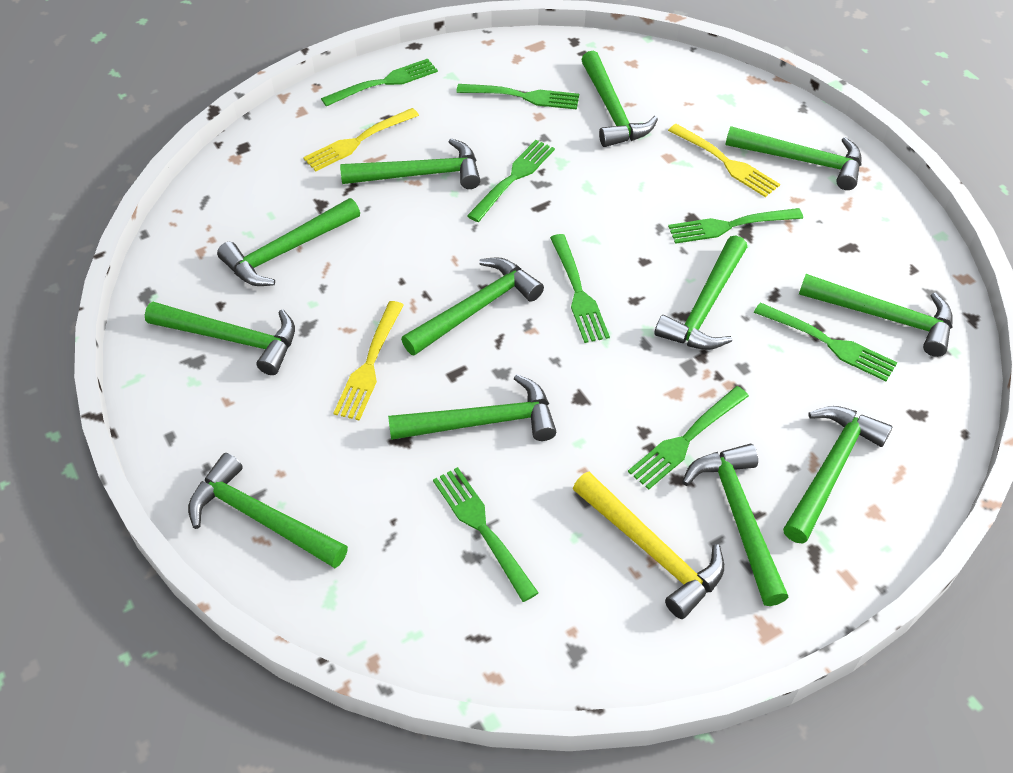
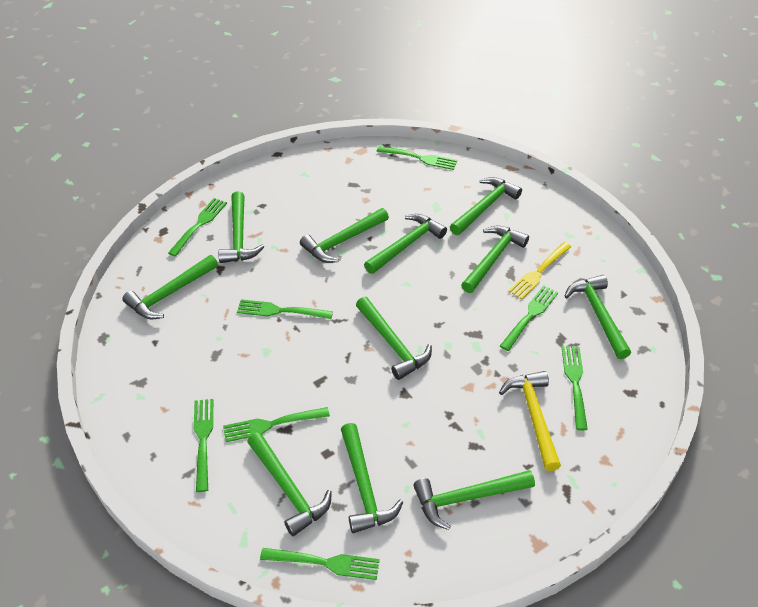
green hammer: [145,302,295,375] [188,453,348,568] [217,198,360,286] [340,138,480,189] [388,374,556,441] [401,257,544,356] [581,51,658,147] [654,235,747,350] [682,444,788,606] [725,126,861,190] [783,406,893,543] [799,274,953,357] = 12 -> [122,255,218,319] [218,191,264,263] [247,432,332,536] [300,208,389,263] [341,423,403,533] [356,297,432,380] [364,214,447,274] [413,470,535,530] [450,177,522,235] [461,226,529,293] [565,275,631,359] = 11
yellow fork: [303,108,419,171] [333,301,404,421] [668,124,780,197] = 3 -> [508,242,571,300] = 1

